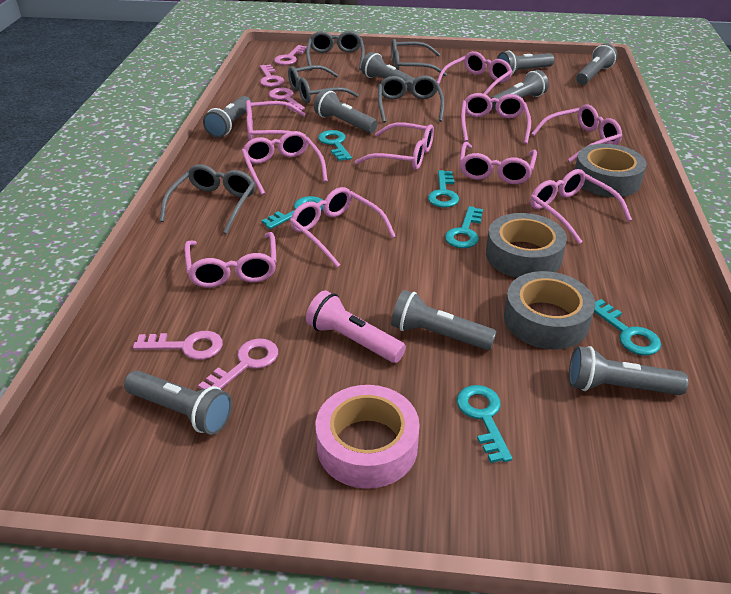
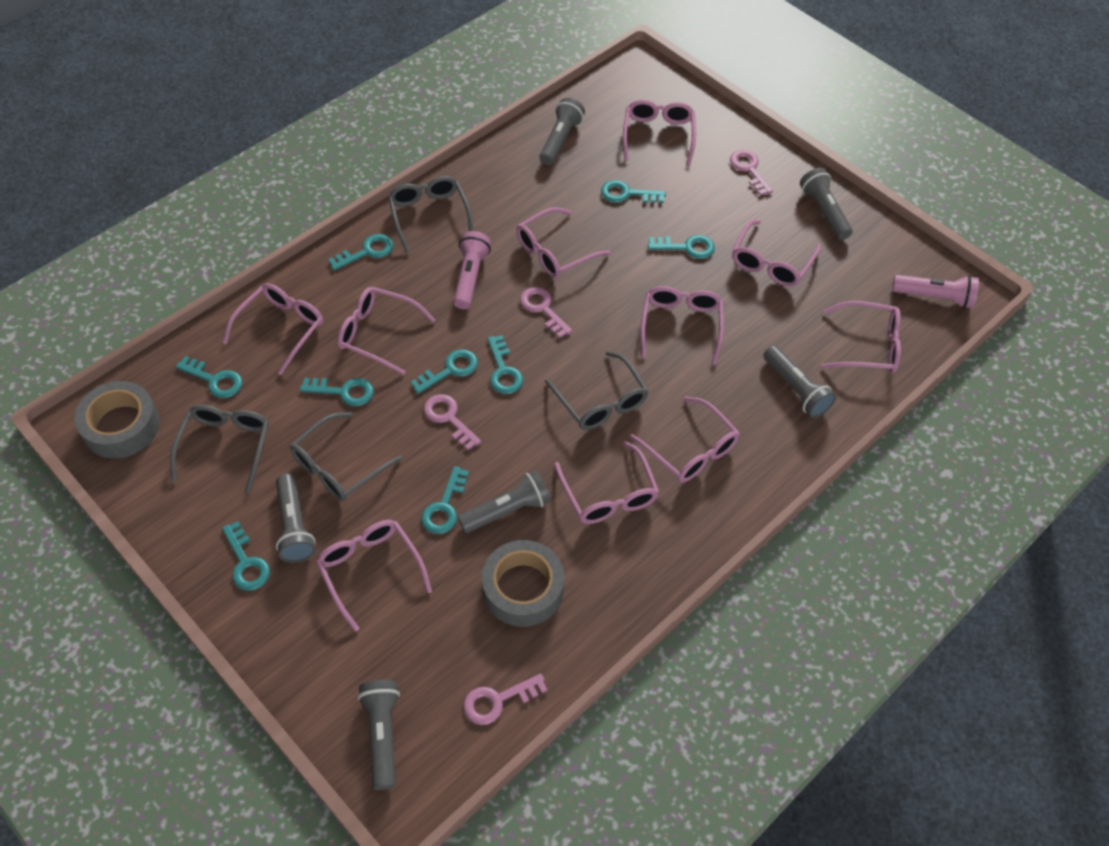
grey flashlight: [124,370,232,435] [203,96,252,138] [314,89,378,133] [361,52,416,92] [391,290,497,350] [491,70,549,110] [497,51,555,76] [569,346,688,395] [576,43,618,85] = 9 -> [276,474,316,563] [358,680,400,790] [458,470,551,533] [539,98,585,165] [763,346,836,418] [800,168,853,240] = 6
grey glasses: [160,164,256,234] [288,65,359,103] [306,31,365,71] [378,75,445,123] [391,39,447,76] = 5 -> [170,404,269,493] [290,412,402,501] [388,176,473,253] [545,351,649,430] = 4
grey tape: [486,213,567,278] [504,271,595,349] [575,144,646,197] = 3 -> [74,381,160,458] [482,540,564,627] = 2
pink flashlight: [306,290,406,363] = 1 -> [453,231,491,309] [892,275,979,309] = 2
pink key: [133,331,223,360] [198,338,278,390] [260,64,284,87] [269,88,305,112] [274,45,307,65] = 5 -> [424,394,481,450] [463,673,547,725] [520,287,572,338] [730,150,773,196] = 4
pink tape: [316,385,420,489] = 1 -> none = 0
turquoise key: [262,196,323,229] [318,130,352,161] [428,170,459,208] [445,206,483,248] [457,385,512,463] [594,299,661,355] = 6 -> [176,356,242,398] [222,521,270,591] [300,378,374,406] [328,234,393,271] [410,349,478,394] [421,466,469,534] [487,335,523,394] [601,180,666,203] [648,235,715,259] = 9

